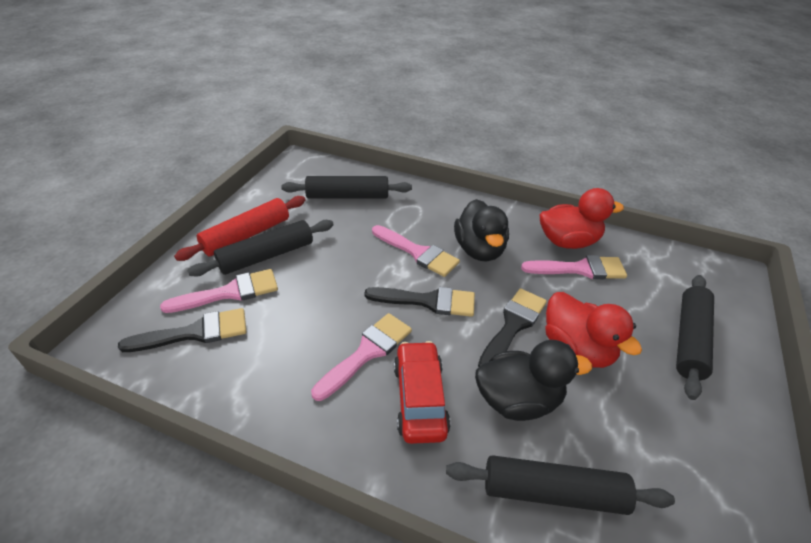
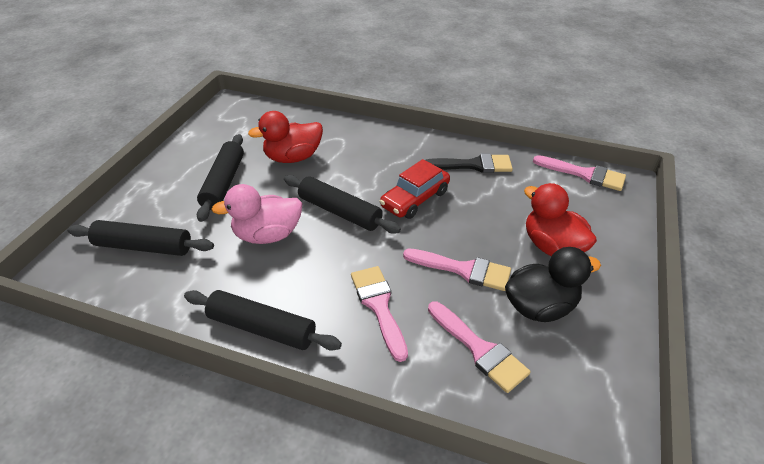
black brush: [118,308,246,352] [365,287,475,317] [478,288,547,367] = 3 -> [426,153,513,173] = 1
black duck: [454,199,509,262] [475,340,592,421] = 2 -> [505,247,601,322] = 1
pink duck: none = 0 -> [211,184,303,244] = 1
red rolling pin: [174,196,305,261] = 1 -> none = 0

